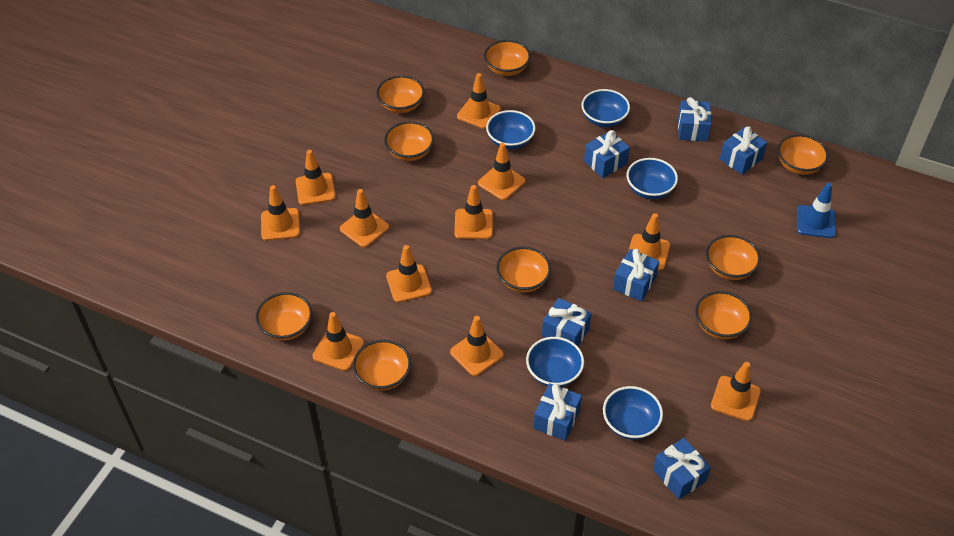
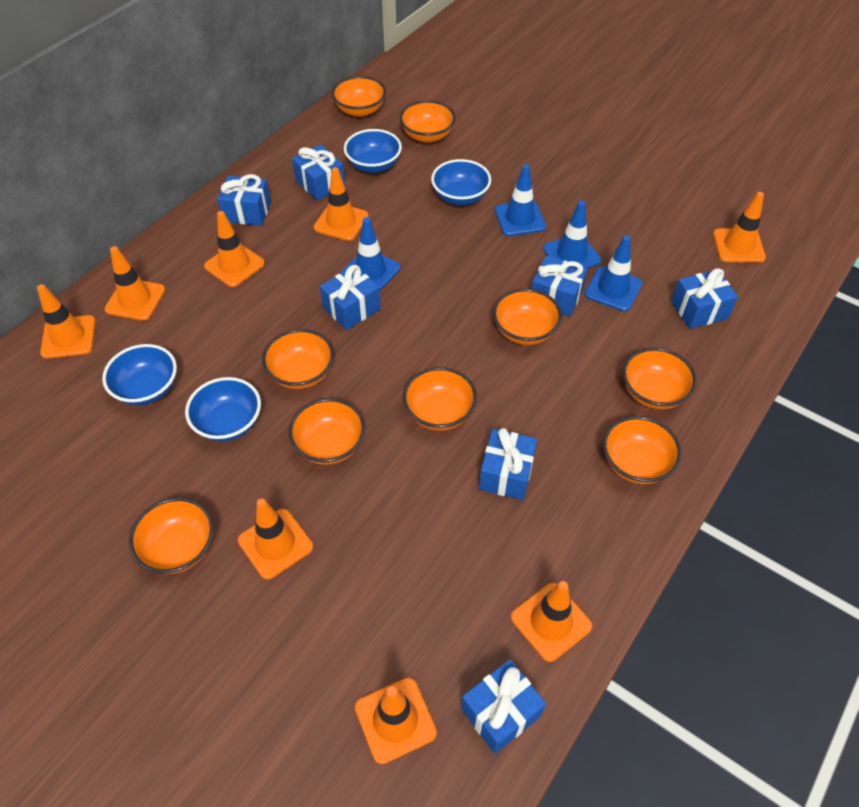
blue bowl: [486,110,535,150] [526,337,584,387] [581,89,630,127] [603,386,663,440] [627,158,678,199] = 5 -> [102,344,177,406] [185,377,261,442] [344,129,402,173] [431,159,491,205] = 4
blue traffic cone: [797,183,836,238] = 1 -> [341,217,400,291] [495,164,546,236] [543,201,601,269] [585,235,642,311] = 4
orange traffic cone: [261,185,300,241] [296,150,336,205] [312,312,364,371] [340,189,389,247] [386,245,432,302] [450,316,504,376] [454,185,493,239] [457,73,501,129] [478,143,525,200] [629,213,670,270] [711,362,761,421] = 11 -> [37,284,96,359] [104,246,165,321] [204,211,265,287] [238,498,313,580] [313,167,368,241] [355,678,437,764] [511,581,592,662] [713,192,766,263] = 8

